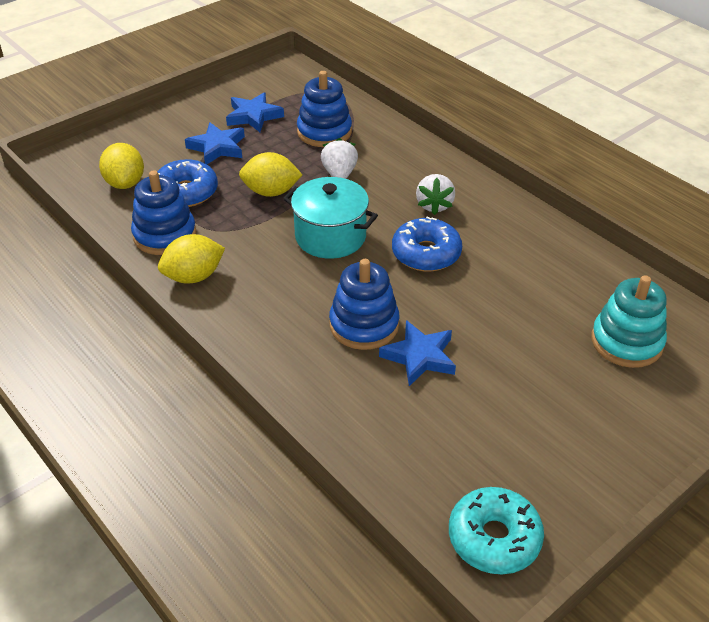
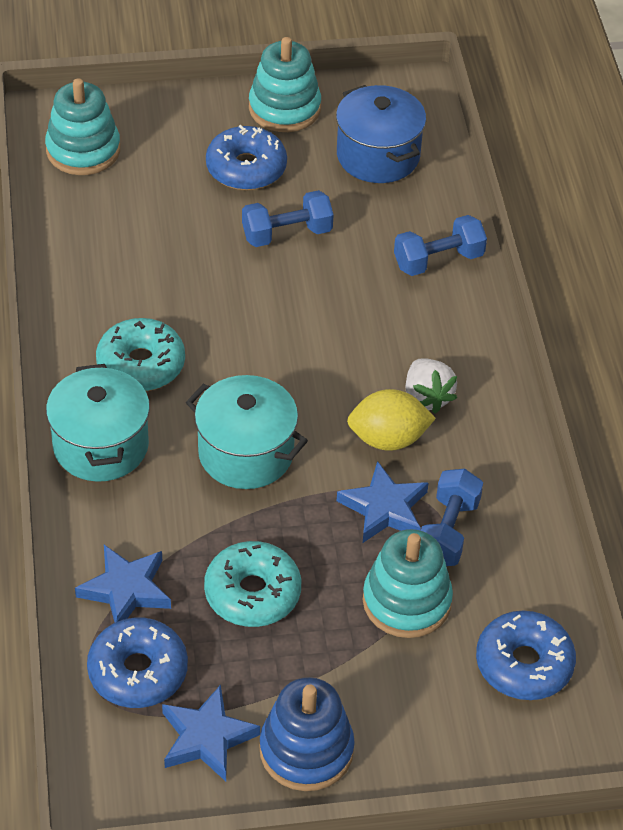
blue donut: [157,159,218,207] [392,216,462,272] = 2 -> [87,618,188,708] [206,125,287,190] [476,611,576,700] = 3
blue dumbbell: none = 0 -> [242,190,334,247] [394,215,487,276] [421,469,483,566] = 3
blue pot: none = 0 -> [336,85,426,183] = 1
blue stacking toy: [131,170,196,255] [297,71,352,147] [329,259,399,350] = 3 -> [259,677,355,791] = 1
turquoise donut: [449,487,544,574] = 1 -> [96,318,185,391] [204,541,301,627] = 2
turquoise pot: [283,177,378,259] = 1 -> [46,364,150,482] [186,375,308,489] = 2
turquoise stacking toy: [591,275,667,368] = 1 -> [45,78,120,175] [249,37,321,132] [363,529,453,638] = 3
white strawberry: [321,138,358,179] [416,174,455,215] = 2 -> [405,358,457,414] = 1
yellow lemon: [99,143,144,189] [158,234,225,283] [239,152,302,197] = 3 -> [347,389,436,451] = 1

